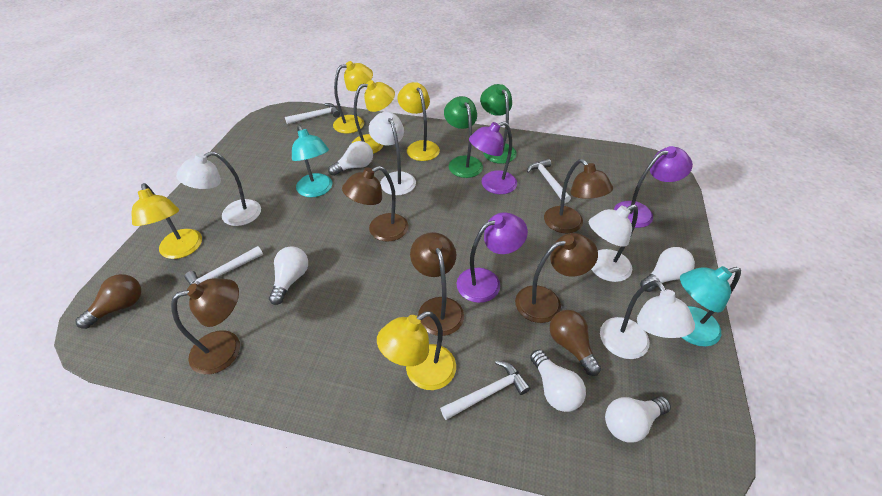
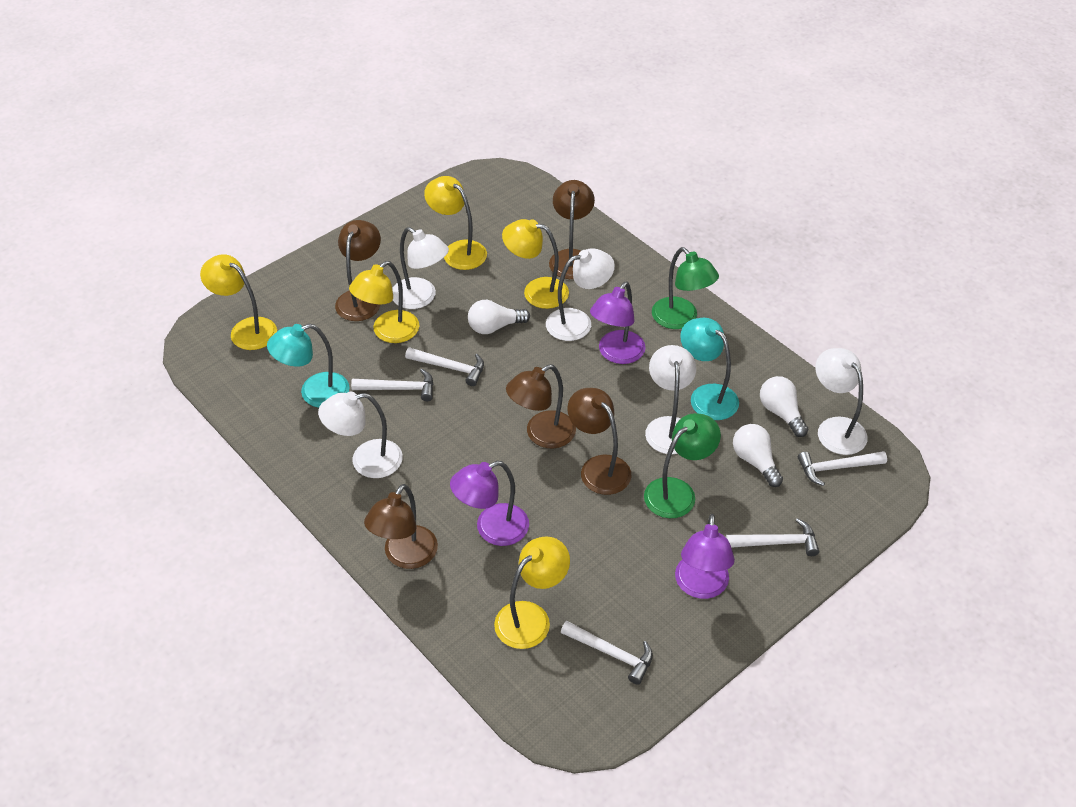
brown light bulb: [75,274,141,329] [550,310,601,376] = 2 -> none = 0
white hammer: [184,246,263,285] [285,103,340,125] [440,361,530,420] [527,158,571,203] = 4 -> [351,369,433,401] [405,347,484,386] [561,621,653,685] [726,518,819,556] [798,451,887,486] = 5
white lamp: [176,151,261,226] [369,112,416,195] [589,204,638,282] [600,280,695,359] = 4 -> [318,392,403,478] [392,227,449,309] [546,248,615,341] [645,345,696,454] [815,348,868,455] = 5
white light bulb: [269,246,308,305] [328,141,373,176] [530,350,586,412] [605,396,671,443] [640,247,695,292] = 5 -> [468,300,530,334] [733,424,783,487] [760,376,809,437] = 3

